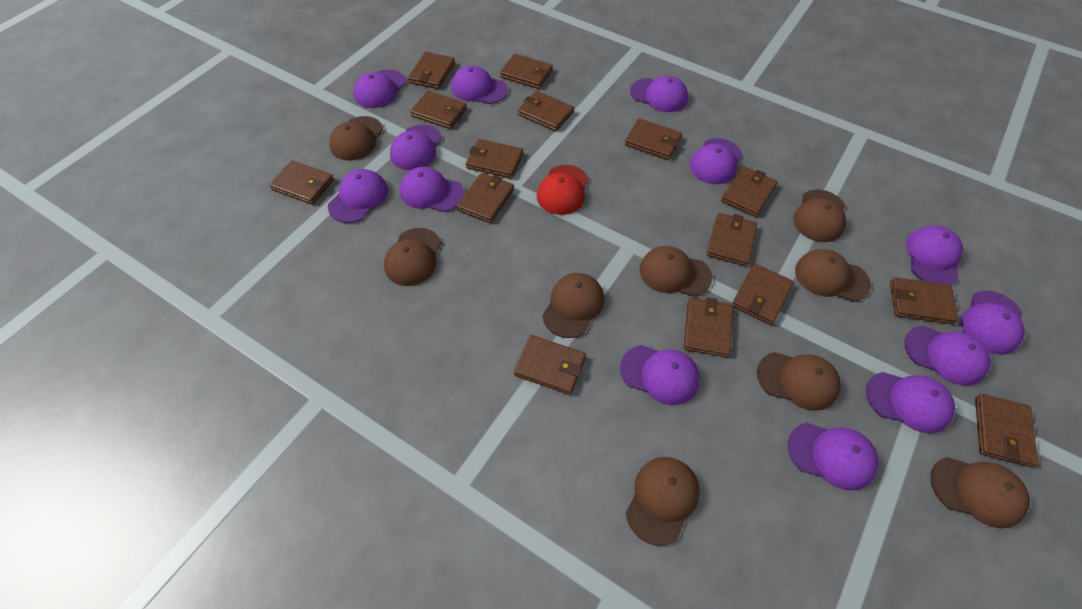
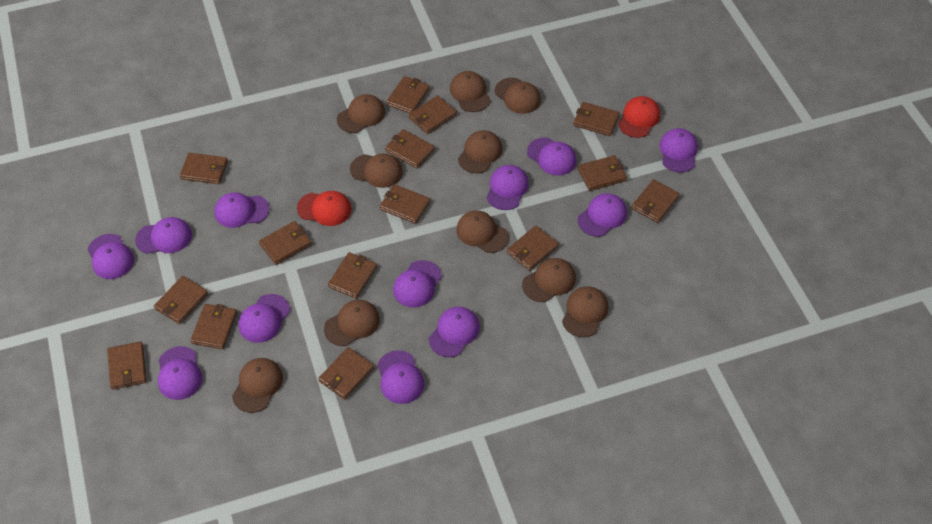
brown cap: [329,116,383,161] [384,228,441,286] [542,273,604,338] [626,457,700,546] [640,246,712,297] [757,352,841,411] [794,190,846,242] [795,249,871,302] [930,457,1030,528] = 9 -> [232,358,283,413] [324,300,380,346] [337,94,385,133] [350,154,403,188] [450,71,491,112] [456,211,509,253] [458,130,502,173] [495,77,541,114] [522,258,576,302] [562,286,609,337] = 10
purple cap: [328,169,388,223] [354,69,406,108] [390,125,442,170] [400,167,464,212] [451,66,508,104] [620,345,700,405] [630,76,688,112] [690,138,742,184] [788,423,878,490] [866,372,955,433] [904,326,991,386] [906,226,963,285] [961,291,1025,355] = 13 -> [88,234,134,279] [135,217,192,254] [158,346,202,400] [214,192,270,228] [238,294,290,343] [377,350,424,404] [393,260,442,307] [429,307,480,357] [487,165,529,210] [527,137,576,175] [578,193,627,237] [659,128,698,173] = 12
red cap: [537,165,589,215] = 1 -> [297,191,351,226] [618,96,660,138] = 2

